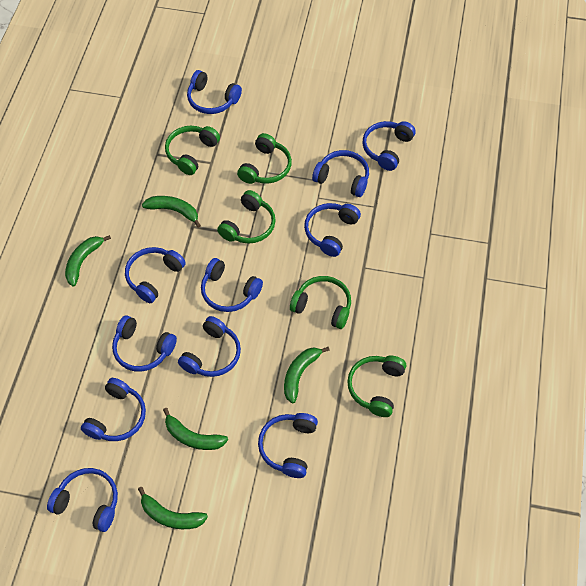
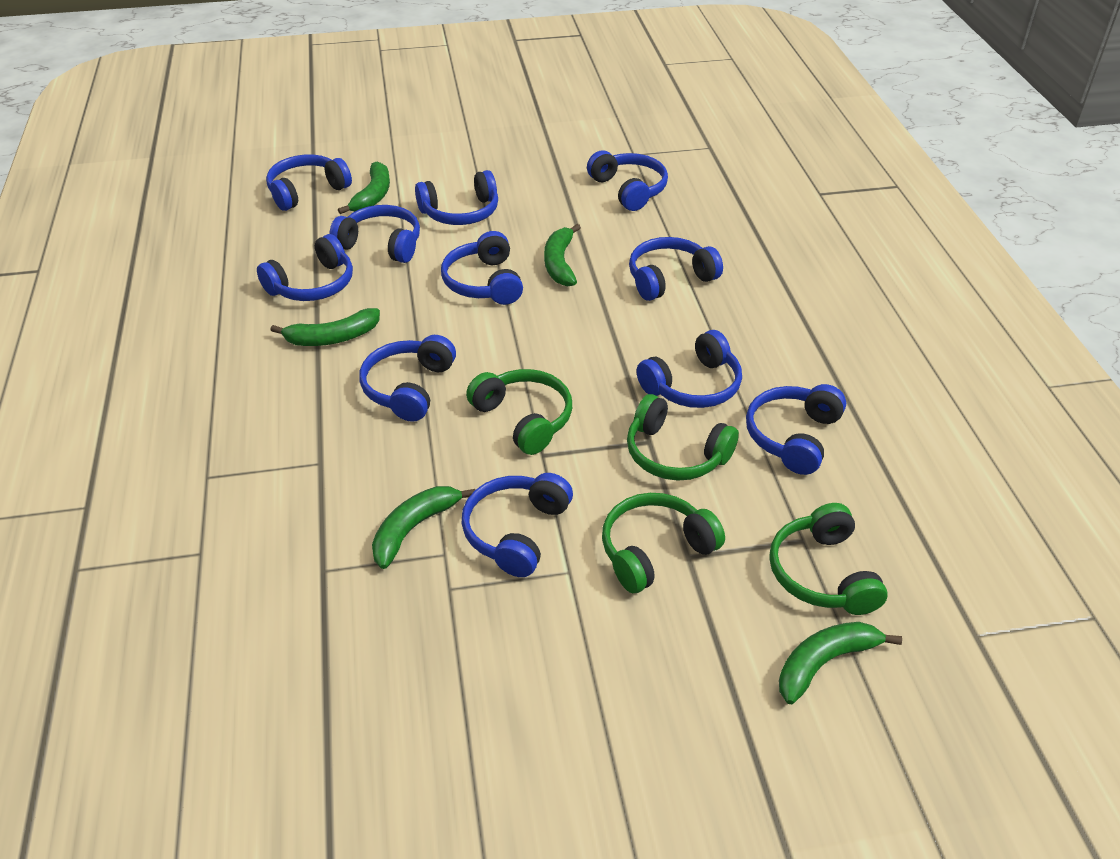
green headphones: [165,126,220,175] [217,190,276,244] [237,133,292,184] [290,276,351,329] [347,355,406,417] = 5 -> [466,369,572,455] [602,493,725,593] [627,394,739,481] [769,503,888,615] = 4

